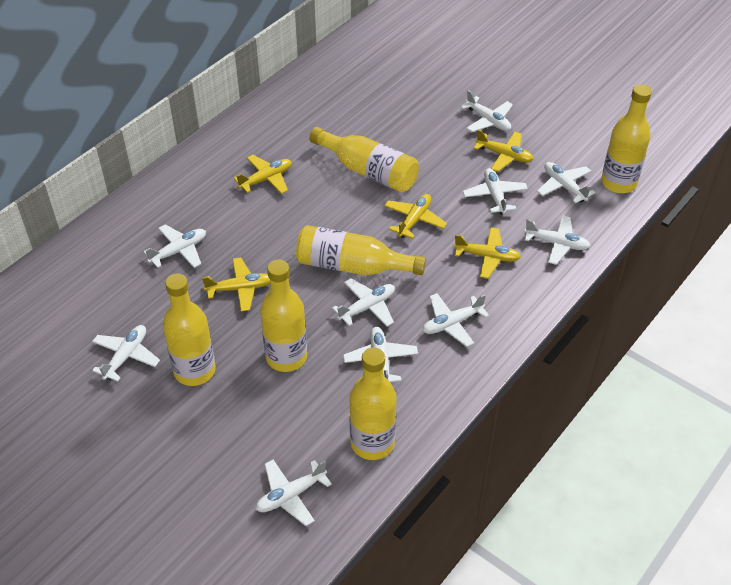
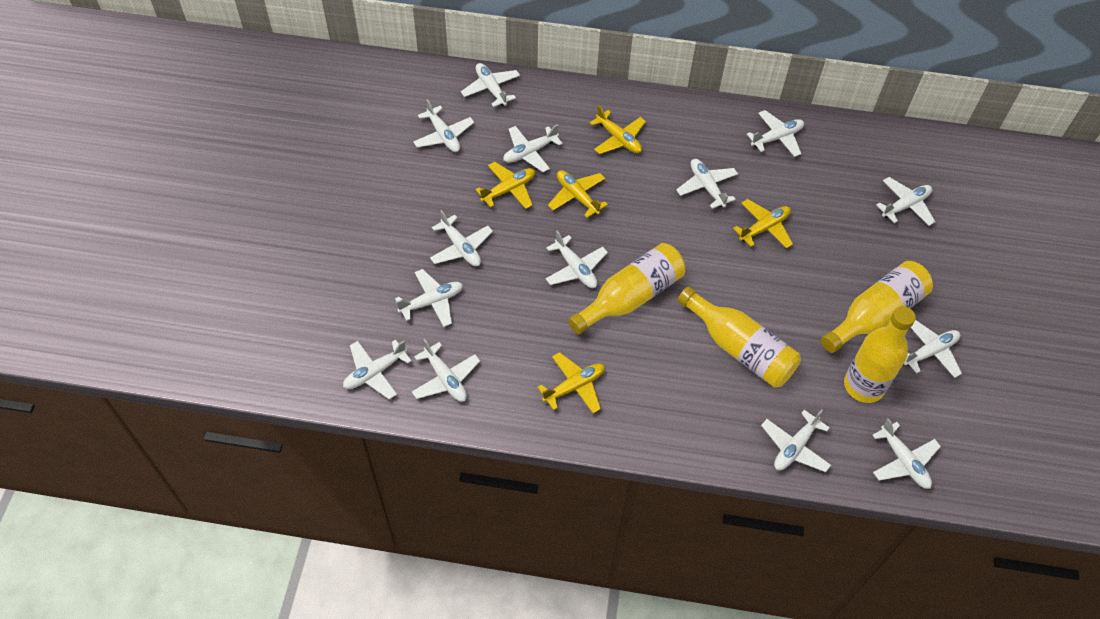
white plane: [92,325,160,382] [143,224,206,268] [256,459,332,526] [332,278,395,327] [343,327,418,382] [423,293,489,347] [460,90,513,132] [463,168,528,215] [524,215,590,265] [537,162,595,204] = 10 -> [343,340,412,399] [395,269,463,327] [412,339,480,402] [413,99,474,152] [430,210,493,266] [461,63,520,107] [503,124,563,172] [546,231,608,288] [676,159,738,209] [747,110,804,157] [761,409,831,472] [872,418,941,489] [876,177,935,226] [904,320,962,378] = 14
yellow bottle: [163,273,216,386] [260,260,307,372] [296,225,426,275] [309,127,419,192] [350,347,397,460] [601,85,652,193] = 6 -> [568,243,685,335] [678,287,801,388] [821,261,933,353] [844,306,916,403] = 4

